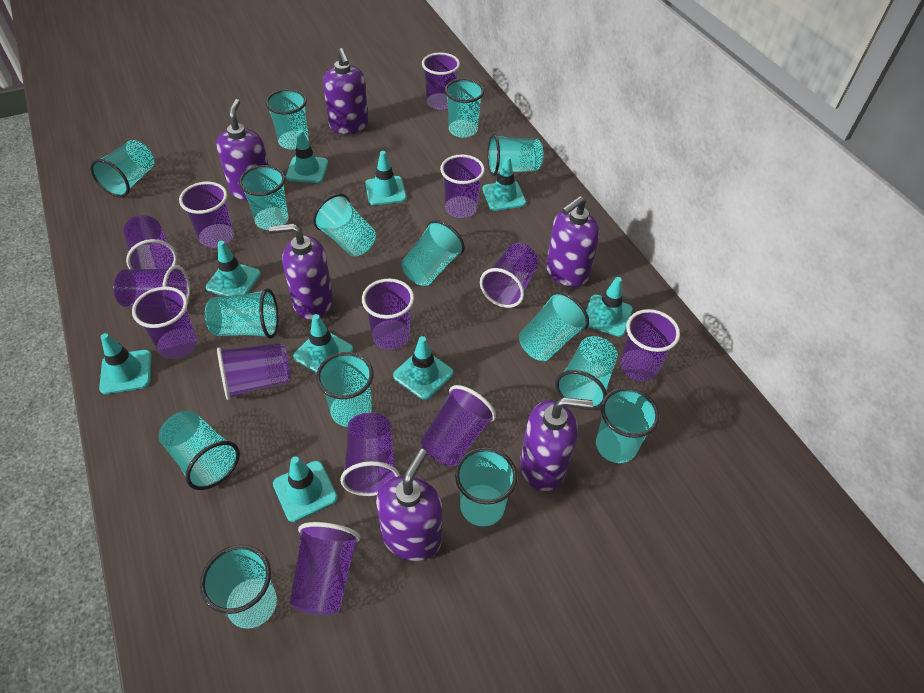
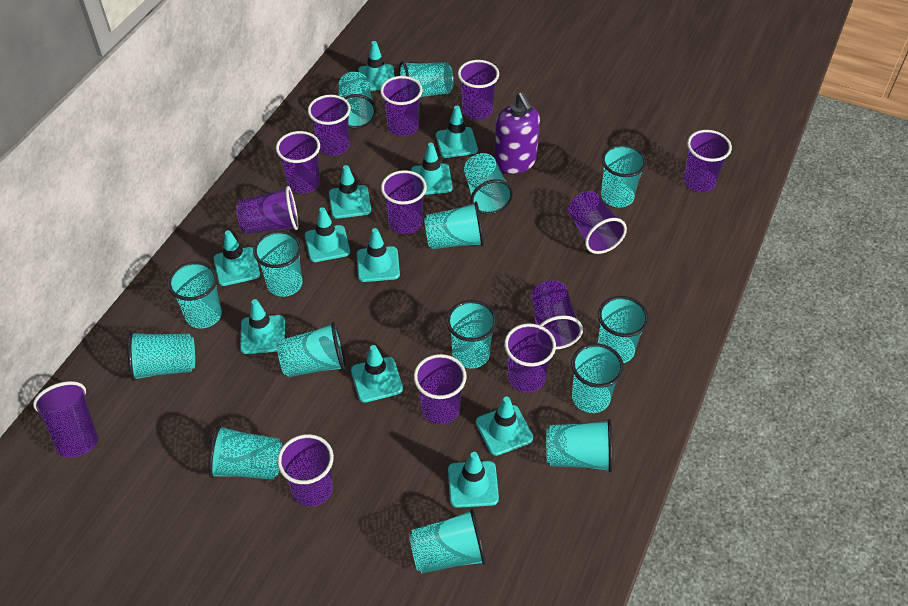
purple soap dispenser: [216,99,269,201] [269,223,333,320] [323,48,368,134] [376,449,442,561] [520,397,593,491] [546,196,600,287] = 6 -> [494,92,540,174] = 1
turquoise traffic cone: [99,333,152,394] [206,241,261,296] [273,456,337,522] [286,130,328,183] [293,314,353,373] [365,151,406,205] [393,336,453,400] [482,156,526,211] [586,277,633,337] = 9 -> [214,230,260,286] [240,299,285,354] [305,207,350,262] [329,165,371,219] [351,345,403,403] [357,228,400,282] [358,41,395,91] [411,143,453,195] [436,106,478,158] [448,452,499,508] [476,397,533,456] = 11

